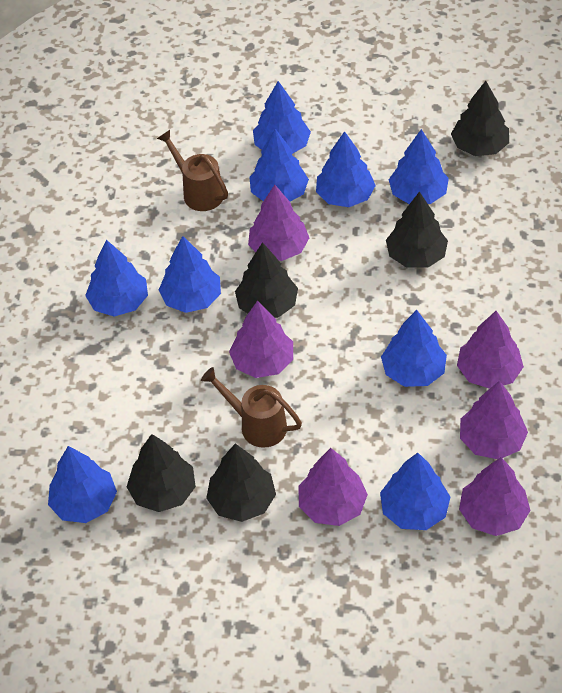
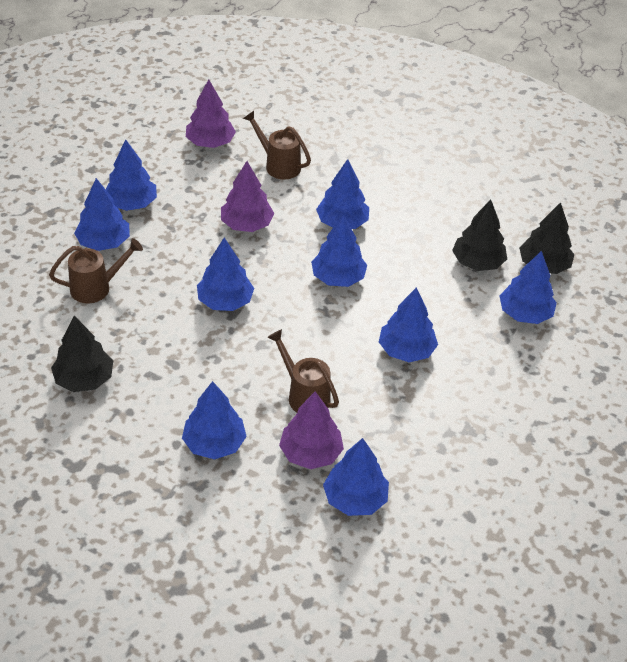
black tree: [127,434,196,512] [206,443,276,522] [235,242,298,318] [386,192,448,268] [451,81,509,156] = 5 -> [51,316,113,392] [452,200,507,271] [519,202,575,274] = 3
brown watering can: [157,130,228,211] [201,367,302,448] = 2 -> [49,238,143,303] [243,111,311,180] [267,329,339,413] = 3
purple tree: [229,300,293,378] [248,185,309,261] [298,448,368,526] [457,311,524,389] [459,457,531,536] [460,381,528,459] = 6 -> [186,79,236,148] [221,161,274,232] [279,392,344,469] = 3

